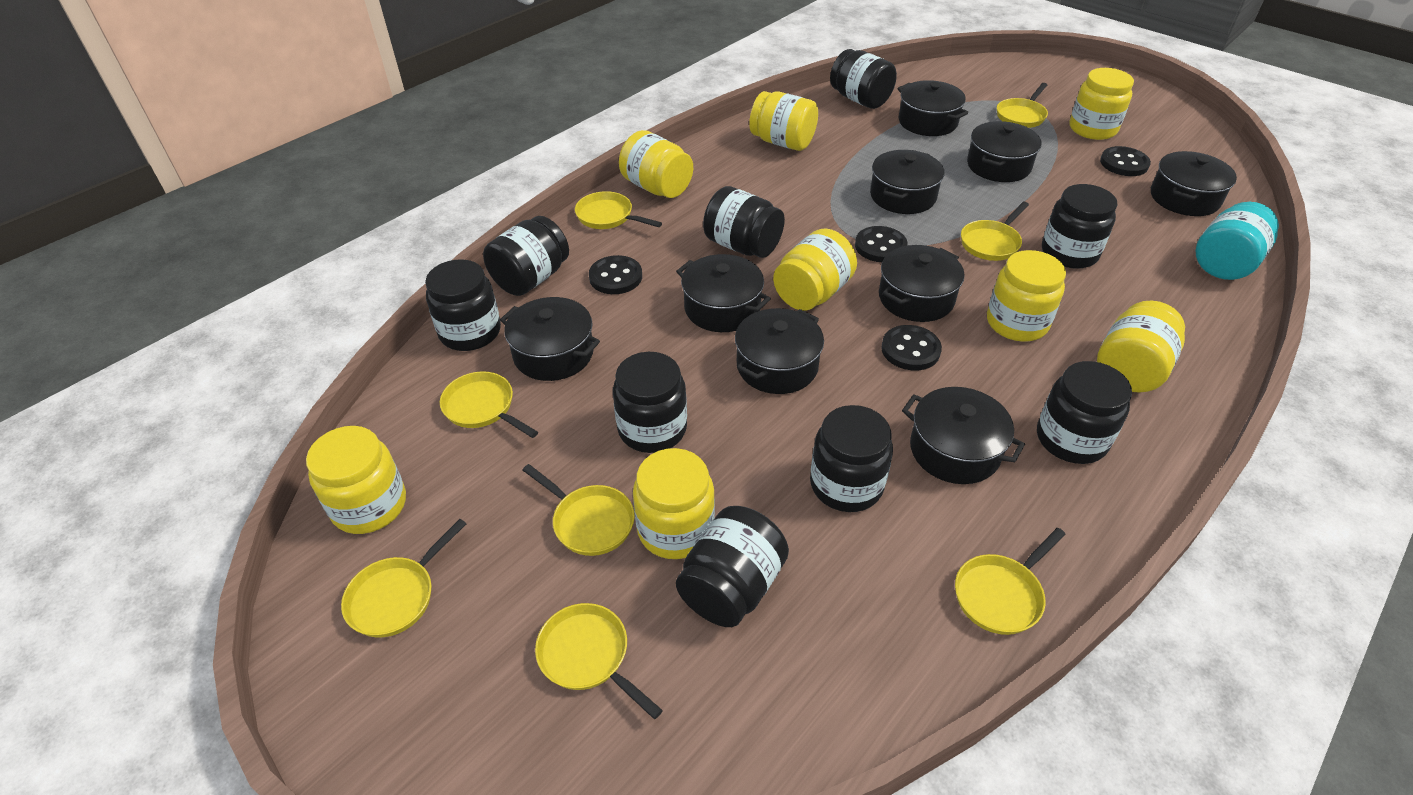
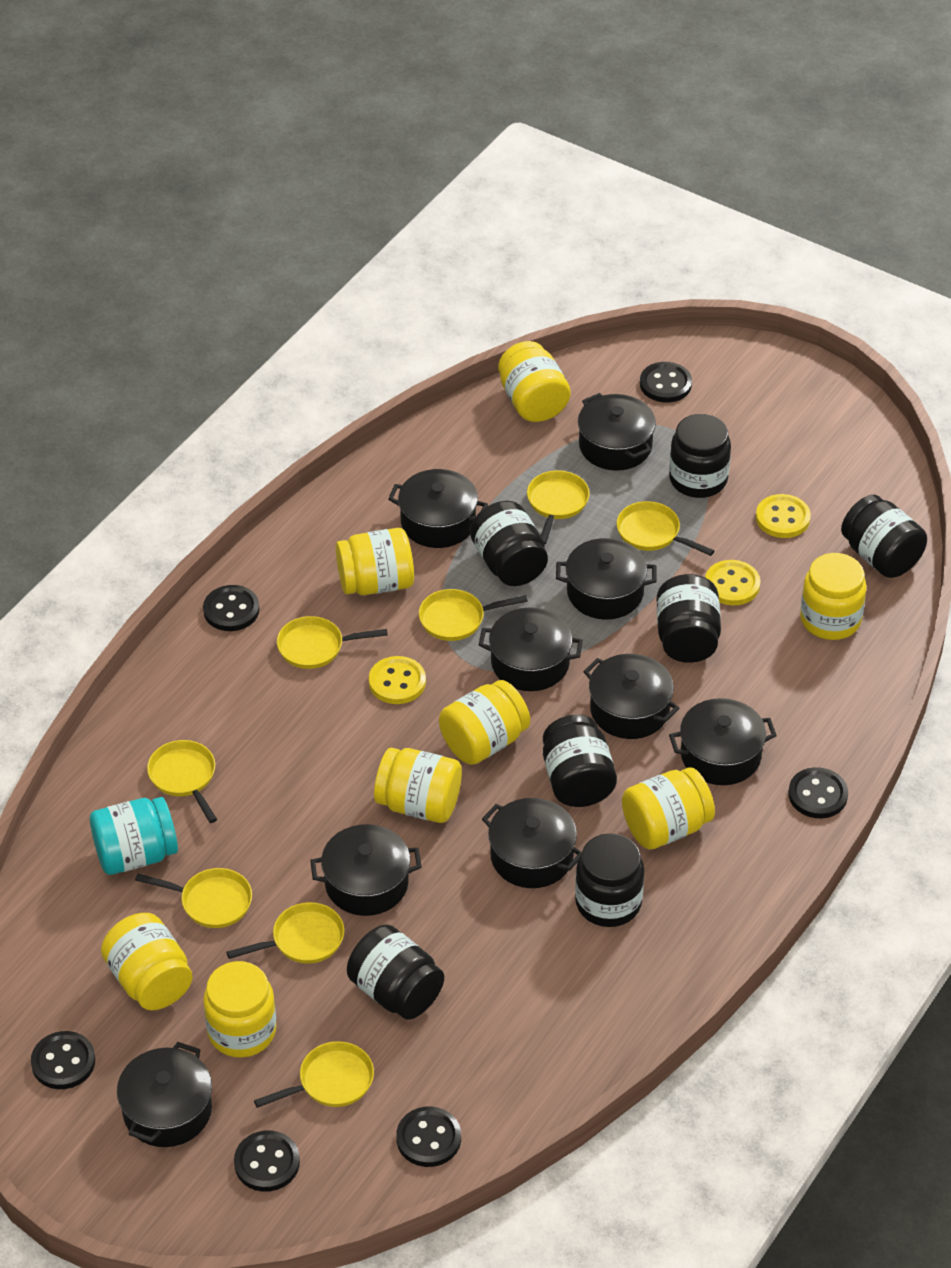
black button: [589,255,642,294] [855,226,908,262] [881,325,942,371] [1100,146,1151,176] = 4 -> [31,1031,95,1089] [203,585,259,631] [234,1130,300,1192] [396,1107,461,1167] [640,362,692,402] [789,767,848,818] = 6
black jar: [425,259,501,351] [483,216,569,296] [613,352,687,453] [676,506,789,627] [703,186,785,258] [810,405,893,512] [830,49,897,109] [1037,361,1132,464] [1042,184,1117,269] = 9 -> [347,925,444,1020] [470,501,548,586] [543,715,617,807] [575,833,644,927] [657,574,721,663] [669,414,731,498] [841,495,927,578] = 7
yellow button: none = 0 -> [369,656,426,704] [705,560,760,605] [756,494,811,538] = 3

